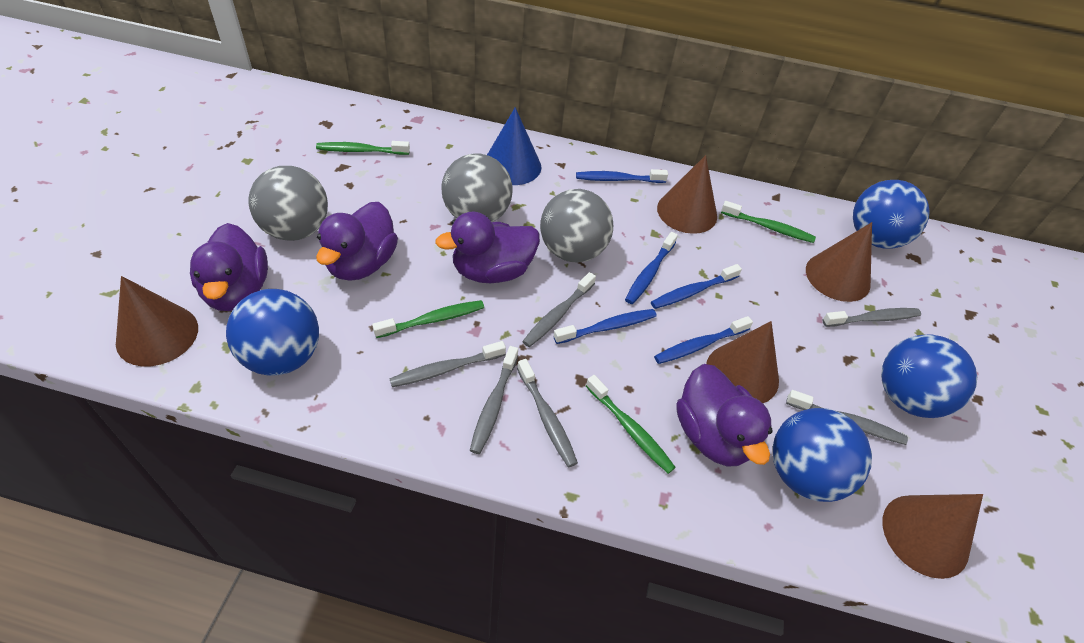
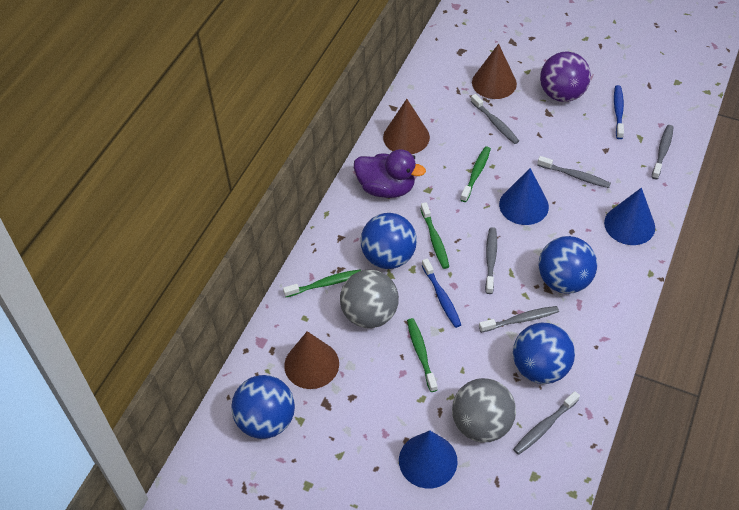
blue cone: [487,107,541,185] = 1 -> [399,431,458,489] [499,168,549,225] [604,188,655,245] = 3
blue toothbrush: [553,309,657,344] [576,169,668,183] [625,232,678,304] [651,264,742,309] [654,316,753,364] = 5 -> [422,258,461,328] [614,85,624,139] = 2
brown cone: [116,276,198,366] [657,155,717,234] [706,321,779,403] [806,222,872,302] [882,494,983,579] = 5 -> [284,331,339,389] [383,99,430,154] [472,44,517,99] = 3
grey ball: [248,166,328,241] [441,153,513,222] [540,189,613,263] = 3 -> [340,270,399,328] [452,378,516,442] = 2
purple ball: none = 0 -> [540,51,591,102] = 1
purple duck: [190,223,268,311] [316,202,398,281] [435,211,540,283] [676,364,773,467] = 4 -> [354,149,426,198] = 1

